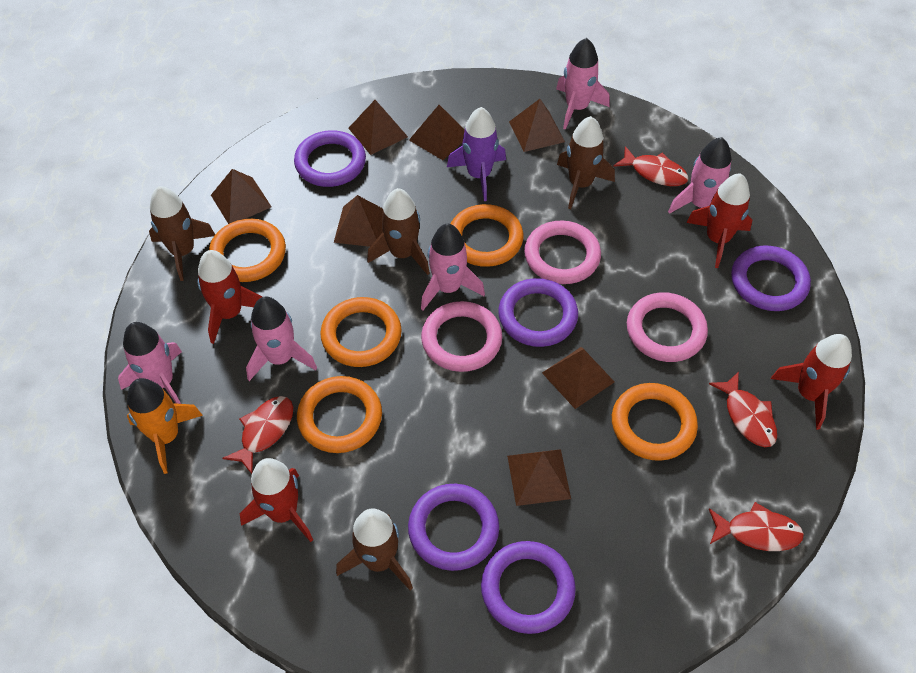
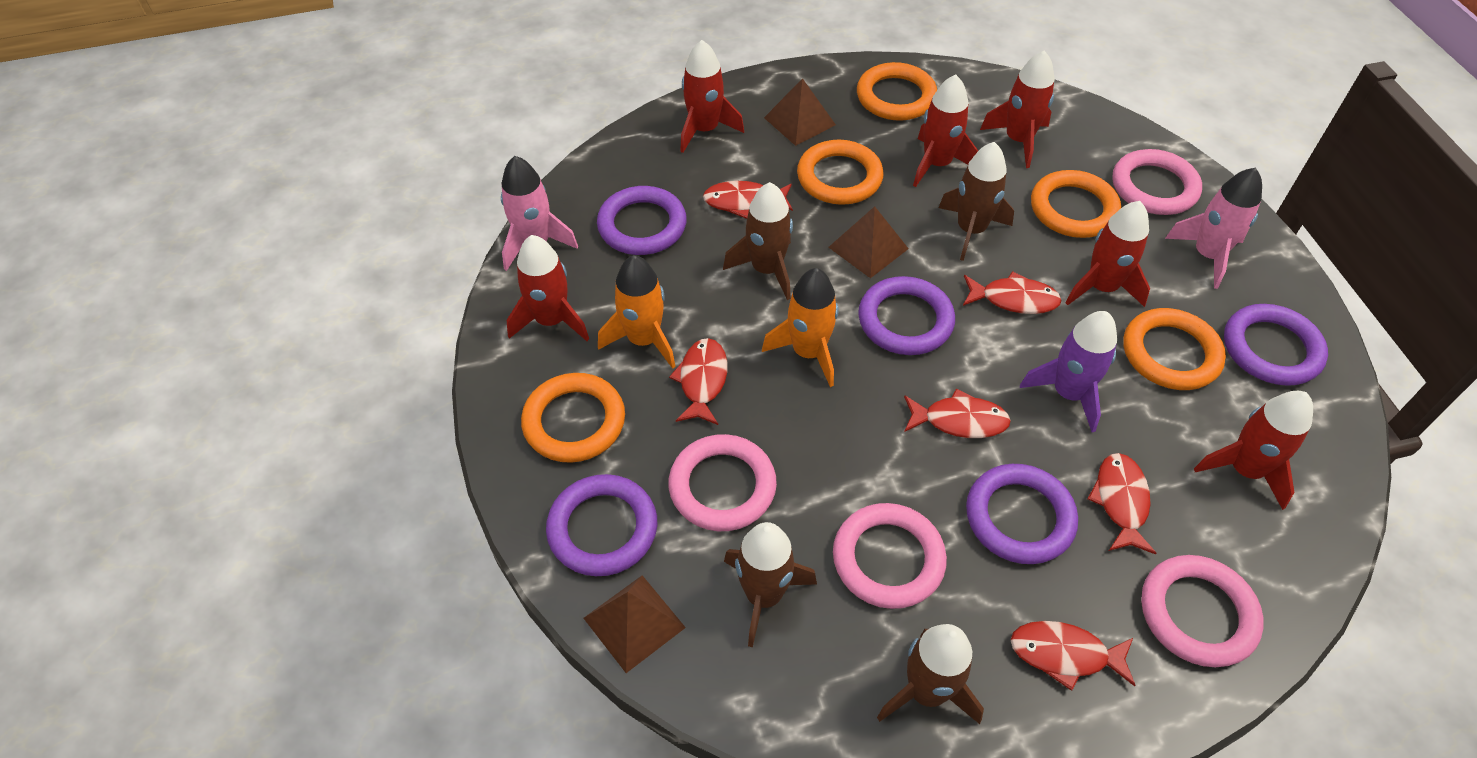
brown pyramid: [211,169,272,224] [334,195,383,247] [348,100,408,155] [409,105,465,160] [507,449,571,506] [509,99,565,152] [542,347,614,409] = 7 -> [584,575,686,673] [764,78,836,146] [828,206,909,278] = 3
orange rocket: [127,378,203,474] = 1 -> [598,255,676,369] [762,268,839,387] = 2
pink ring: [421,301,502,372] [524,221,601,284] [627,292,708,362] = 3 -> [668,434,777,531] [833,503,947,609] [1112,149,1202,215] [1141,555,1264,667] = 4
pink rocket: [118,322,182,404] [246,296,317,381] [421,224,485,310] [556,38,610,130] [668,137,731,214] = 5 -> [501,156,578,271] [1165,168,1262,289] = 2
red fish: [222,396,293,474] [613,146,689,186] [709,371,777,447] [709,502,804,551] = 4 -> [669,338,728,425] [703,181,793,219] [904,388,1011,438] [963,271,1062,314] [1011,621,1136,691] [1088,453,1156,555] = 6
red rocket: [197,250,262,344] [240,458,313,542] [686,173,752,268] [771,334,852,430] = 4 -> [507,235,589,341] [680,40,744,153] [913,75,978,187] [980,50,1055,168] [1065,201,1150,307] [1194,391,1313,510] = 6

